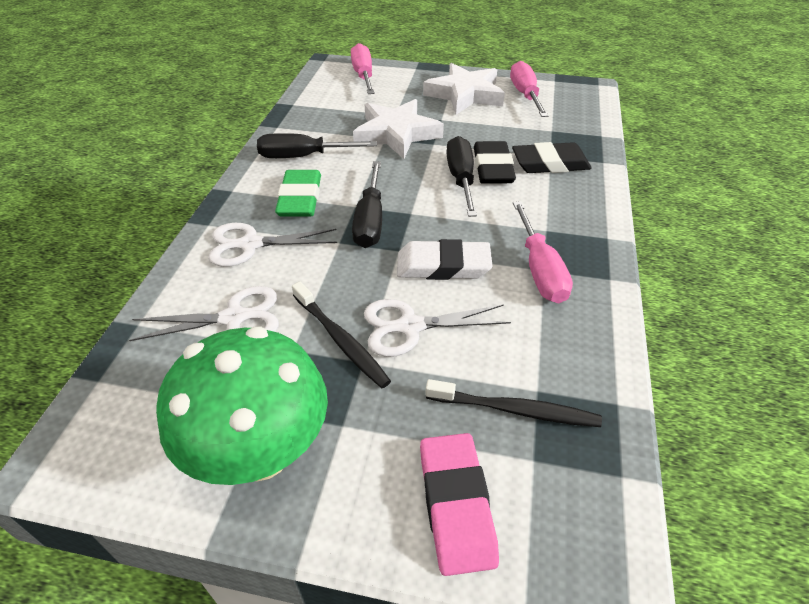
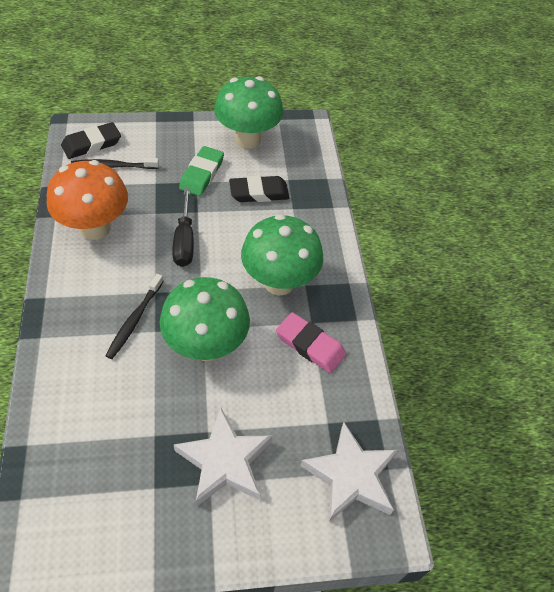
black screwdriver: [257,133,377,158] [352,161,382,248] [446,136,477,217] = 3 -> [172,188,194,267] = 1
green mushroom: [156,327,328,485] = 1 -> [160,277,250,361] [214,76,283,149] [241,214,323,295] = 3
orange mushroom: none = 0 -> [47,160,128,240] = 1
pink screwdriver: [351,43,375,94] [510,61,549,117] [513,201,573,303] = 3 -> none = 0
white eraser: [397,239,493,280] = 1 -> none = 0
white scissors: [129,286,279,341] [208,223,337,267] [364,299,511,357] = 3 -> none = 0

